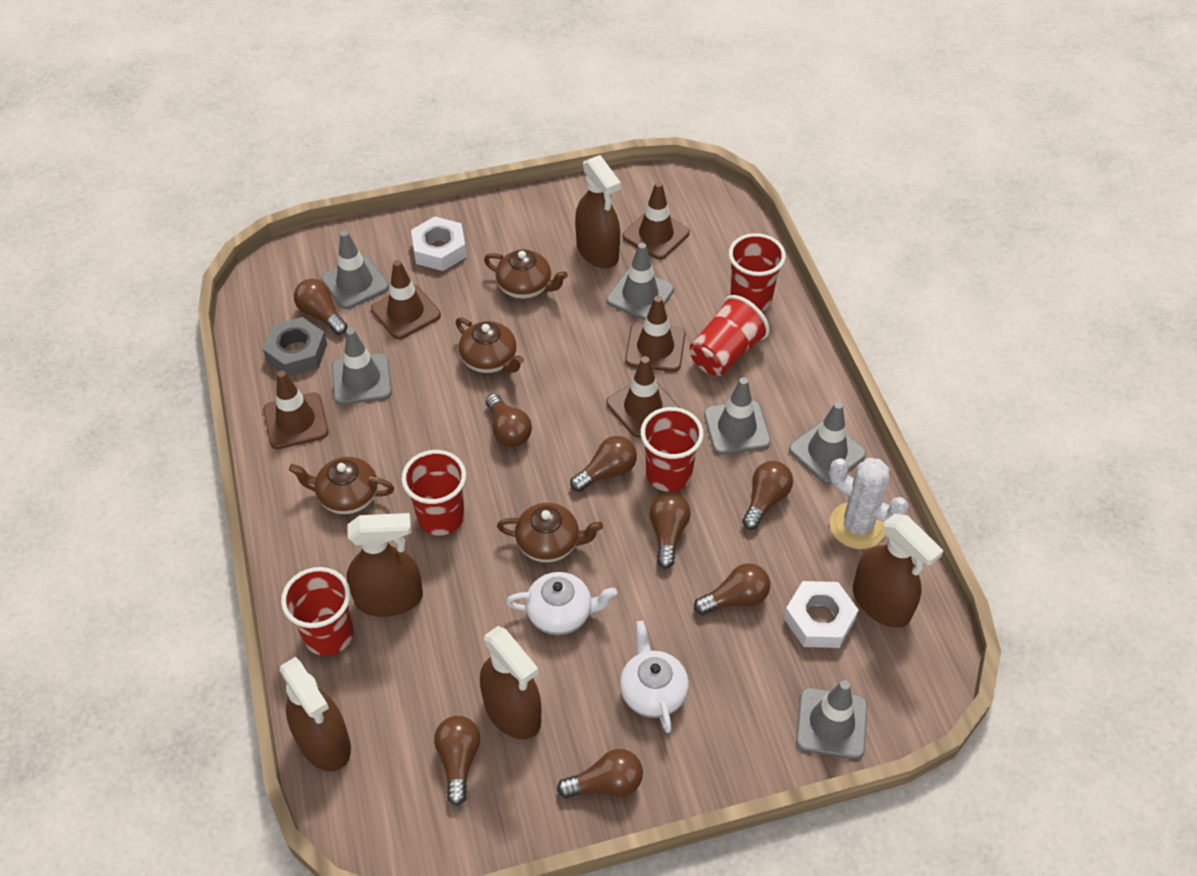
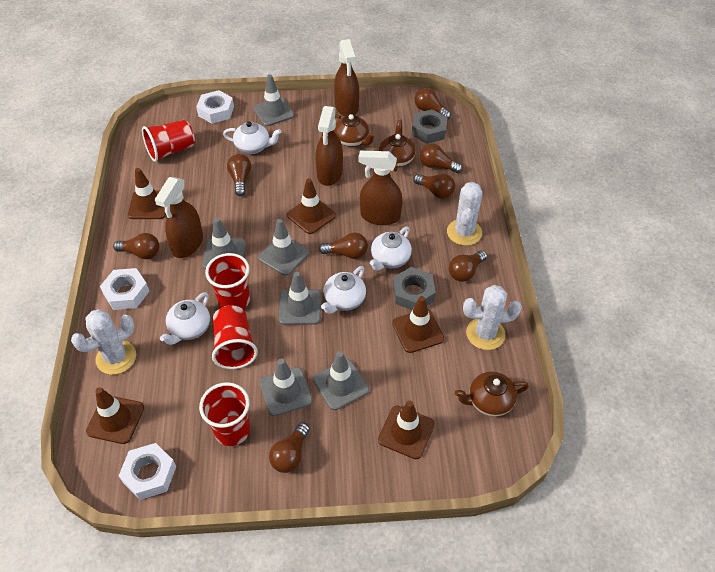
brown spray bottle: [280,657,351,772] [347,513,423,617] [480,626,541,740] [575,155,621,268] [853,514,944,628] = 5 -> [155,177,203,258] [316,106,343,186] [334,39,359,116] [358,151,403,225] = 4
brown teapot: [289,457,394,514] [456,317,524,373] [484,249,568,299] [497,503,603,562] = 4 -> [334,114,376,147] [379,119,415,172] [455,372,529,417] = 3
grey nut: [263,317,327,376] = 1 -> [393,267,436,310] [412,109,447,144] = 2
red cup: [281,567,354,656] [401,450,466,536] [641,407,704,492] [690,295,770,376] [729,233,786,312] = 5 -> [142,120,195,162] [199,382,250,446] [205,253,250,309] [212,305,258,369] = 4
white cactus: [829,458,908,549] = 1 -> [71,309,136,375] [447,182,483,246] [463,285,522,350] = 3
white nut: [411,216,467,271] [784,581,859,648] = 2 -> [100,268,150,310] [119,443,176,500] [196,90,234,124] = 3
white teapot: [506,572,617,635] [620,621,689,733] = 2 -> [160,292,210,345] [223,121,281,154] [321,266,366,314] [370,227,412,271] = 4

